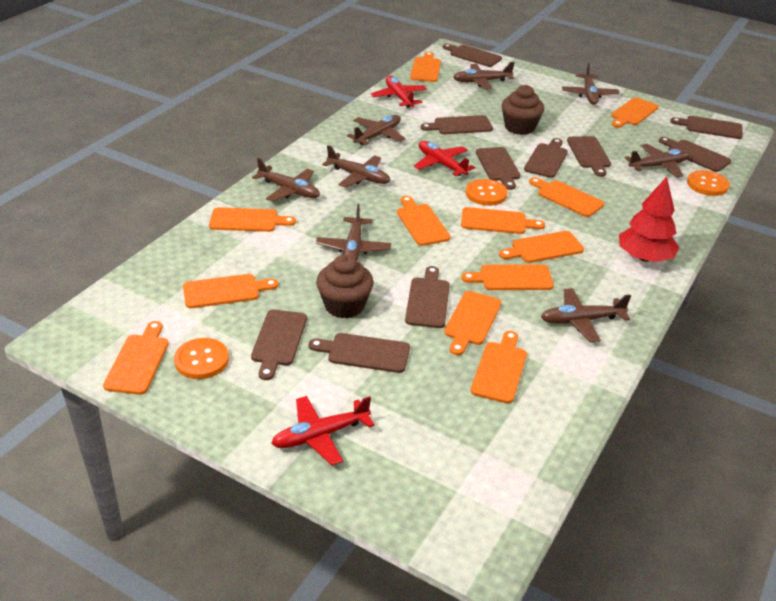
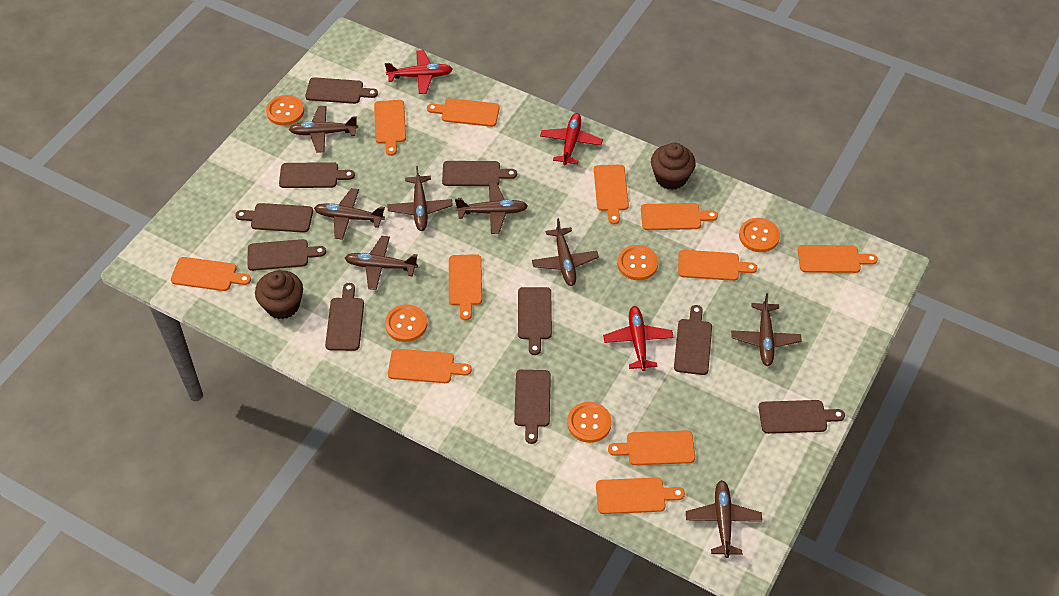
orange button: [174,338,229,379] [466,179,508,206] [687,170,730,196] = 3 -> [266,95,304,126] [385,304,427,342] [567,402,612,443] [617,245,658,280] [739,218,780,252] = 5
orange cutting board: [103,321,169,395] [183,274,278,308] [209,207,296,232] [397,196,451,246] [410,52,441,82] [444,291,502,355] [461,207,545,234] [461,264,554,290] [471,331,527,404] [499,231,584,263] [529,177,604,217] [611,97,659,128] = 12 -> [171,257,251,291] [374,100,406,156] [388,349,472,383] [427,98,500,127] [449,254,482,321] [594,164,629,224] [596,477,685,514] [608,430,695,465] [641,203,718,230] [678,250,757,281] [798,245,878,273] = 11
red tree: [619,176,679,262] = 1 -> none = 0

